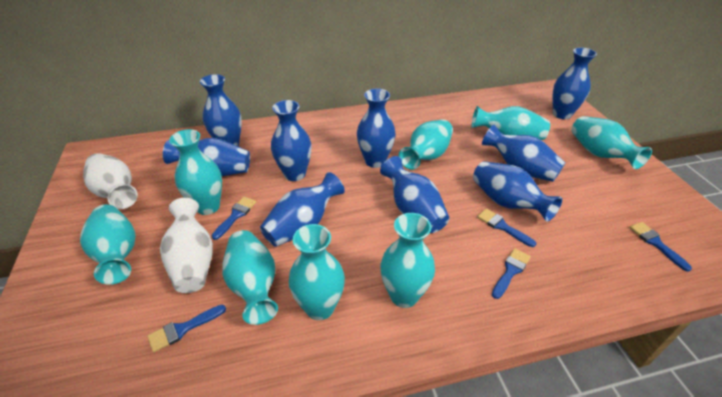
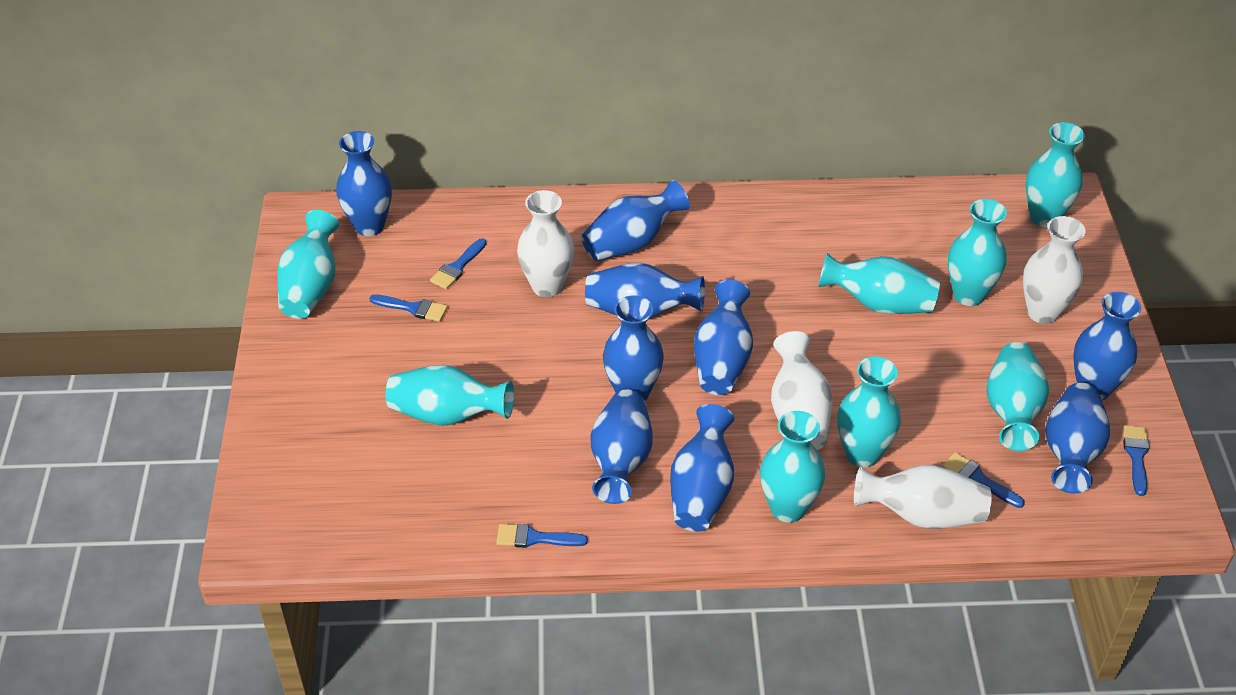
white vase: [83,153,138,209] [160,198,213,293] = 2 -> [517,190,574,297] [771,331,833,450] [854,465,992,529] [1023,216,1085,324] = 4

